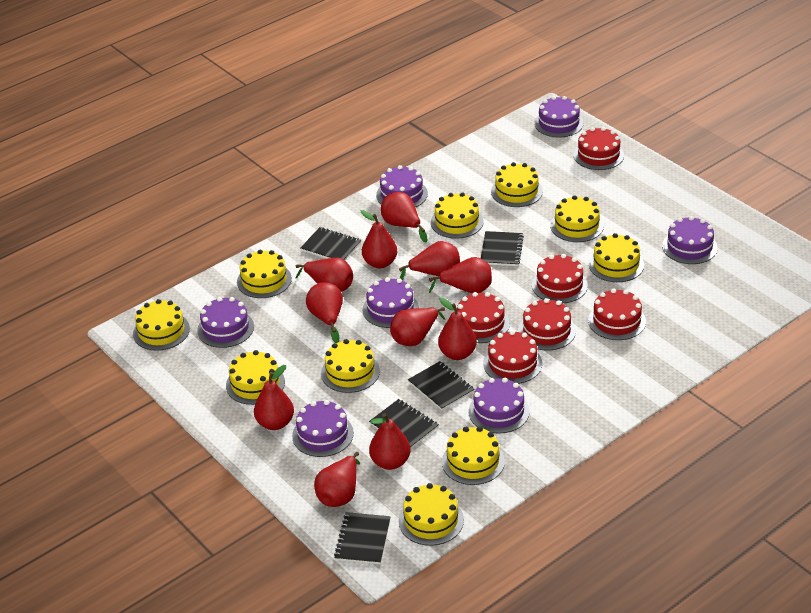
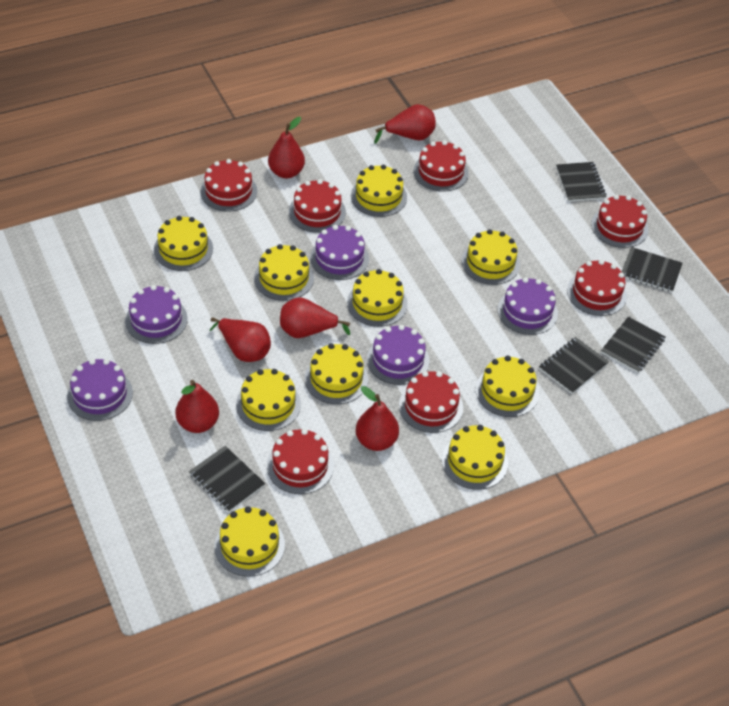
purple cake: [197,297,254,348] [292,400,354,457] [363,277,419,328] [376,165,428,207] [468,378,530,433] [534,96,584,138] [662,216,718,264] = 7 -> [67,359,133,421] [125,285,188,344] [310,225,369,280] [367,325,430,385] [498,277,558,335] = 5
red cake: [457,292,510,343] [483,330,542,384] [518,298,576,350] [532,254,588,303] [573,127,624,170] [588,288,646,340] = 6 -> [200,159,257,212] [267,429,334,494] [289,179,346,233] [399,371,463,433] [413,140,469,192] [567,260,627,316] [591,195,648,248] = 7
red pear: [254,365,294,430] [296,258,353,292] [306,282,343,343] [314,452,360,507] [361,210,397,268] [369,413,411,470] [381,192,427,242] [390,307,445,346] [399,241,460,280] [429,257,492,293] [438,298,477,360] = 11 -> [175,380,219,433] [209,317,271,362] [268,117,305,178] [280,297,350,338] [356,386,399,451] [374,104,436,144] = 6

